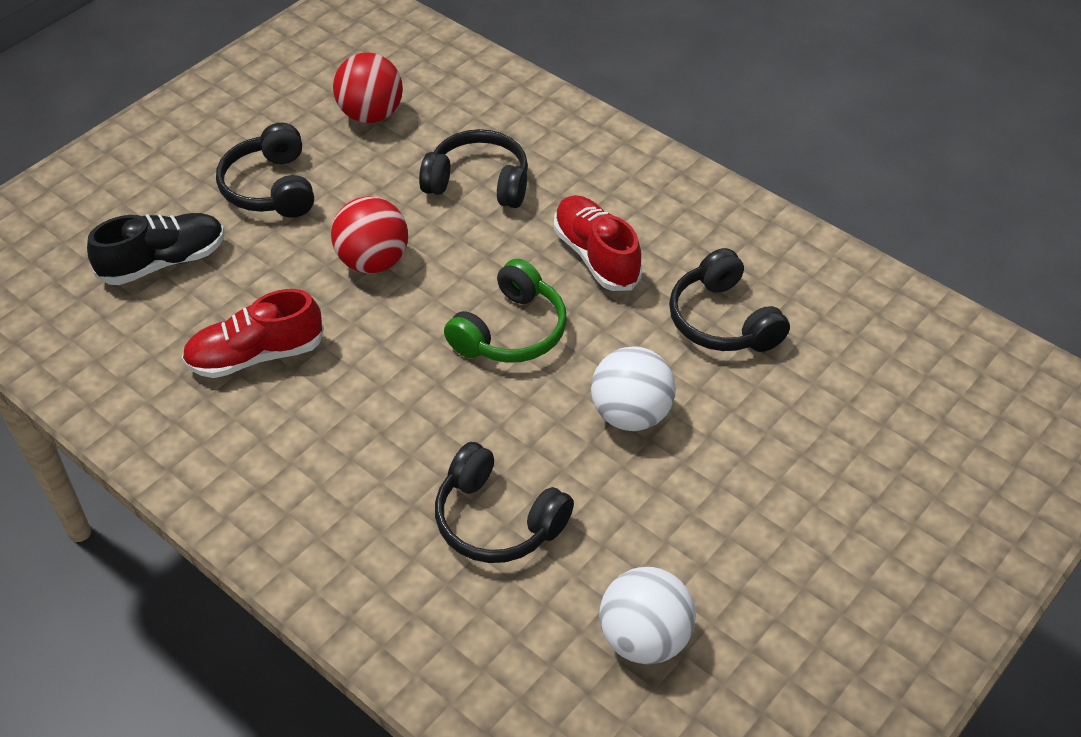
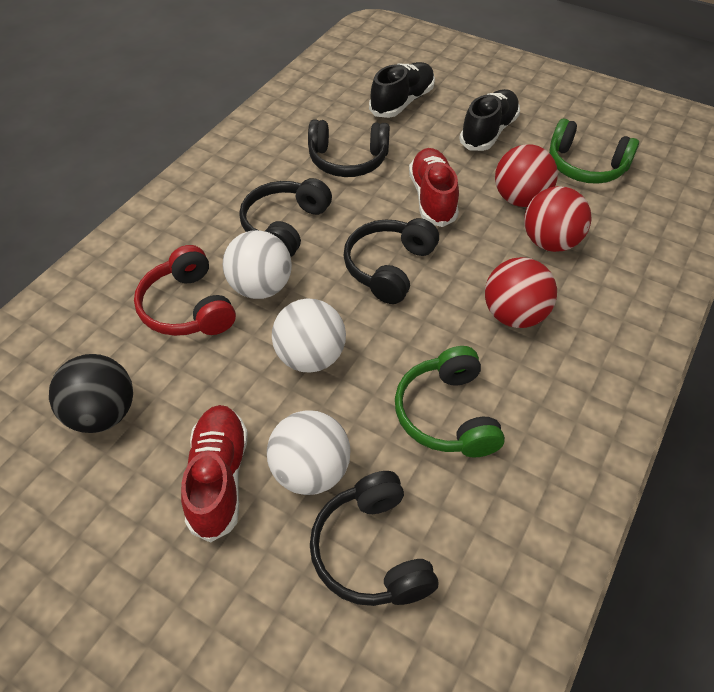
black ball: none = 0 -> [49,354,133,433] = 1
black shoe: [87,213,225,285] = 1 -> [369,62,435,118] [459,89,520,151] = 2
green headphones: [444,258,567,363] = 1 -> [395,346,505,457] [549,118,639,184] = 2
red ball: [331,196,408,274] [333,52,403,123] = 2 -> [485,257,557,328] [495,144,558,207] [524,186,591,252] = 3
red headphones: none = 0 -> [134,245,236,336] = 1
white ball: [591,346,676,431] [599,567,696,664] = 2 -> [223,230,292,299] [267,410,351,495] [272,298,346,373] = 3

